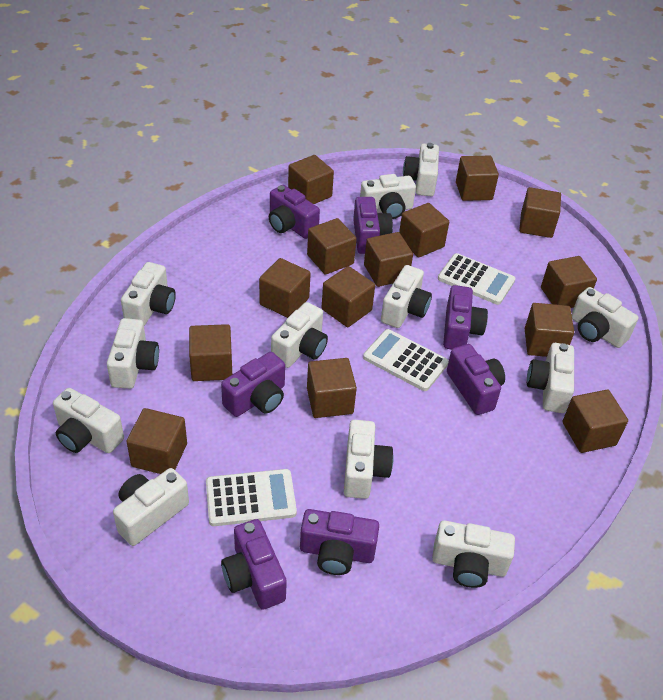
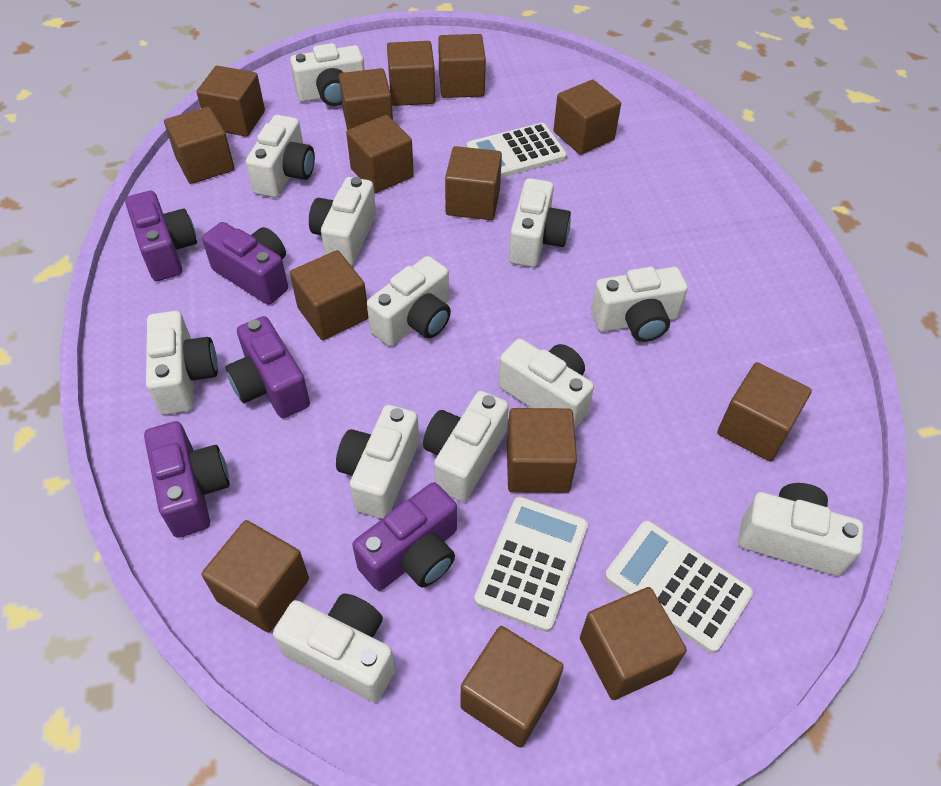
purple camera: [221,352,285,417] [221,519,287,610] [269,185,320,239] [300,509,379,575] [353,197,393,254] [443,285,488,350] [447,344,505,415] = 7 -> [125,191,197,281] [144,421,230,538] [202,222,288,305] [226,316,310,418] [352,482,457,591] = 5

